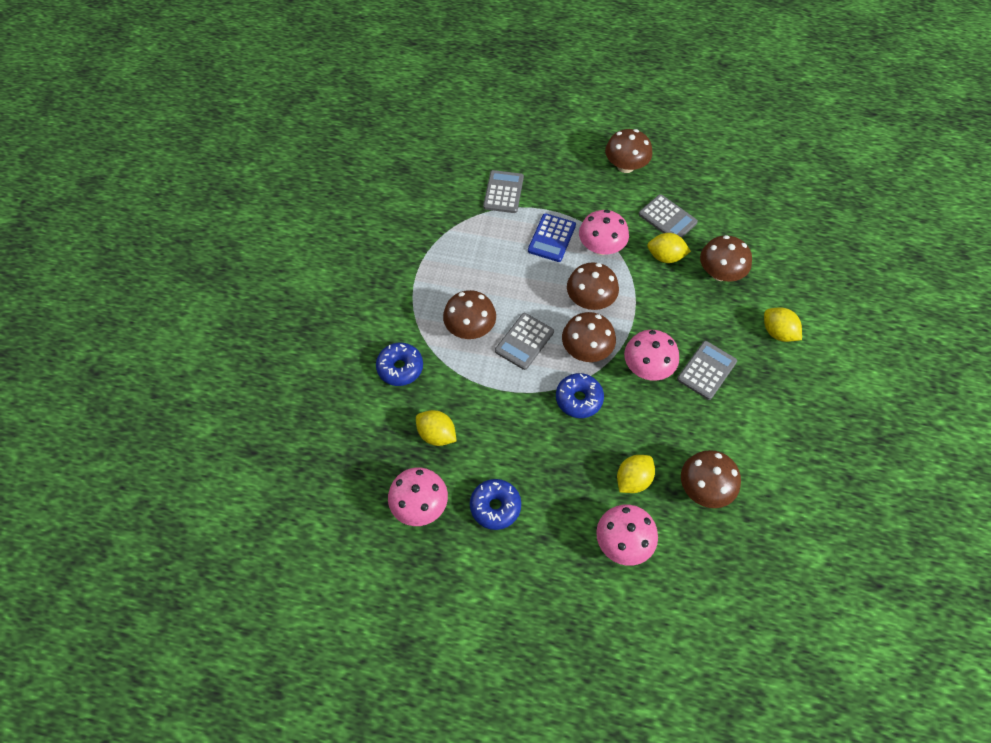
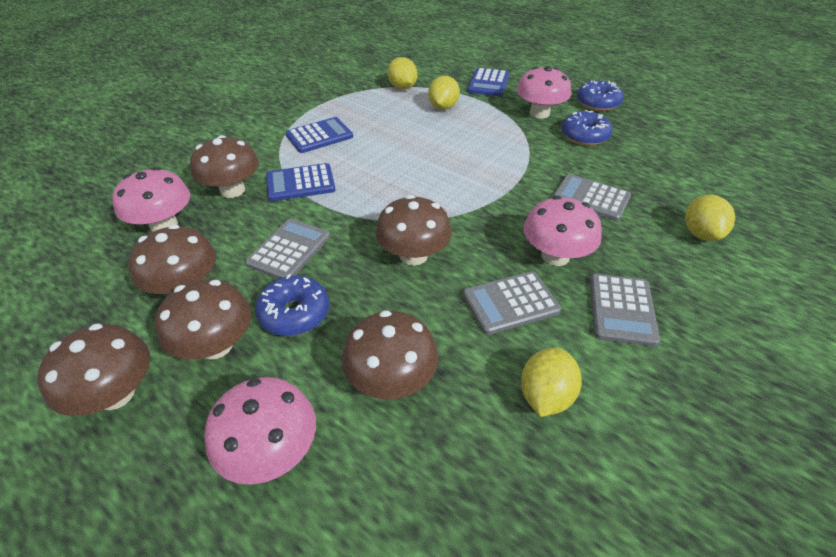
blue calculator: [528,213,576,262] = 1 -> [266,163,336,201] [285,117,353,153] [468,68,509,96] = 3

